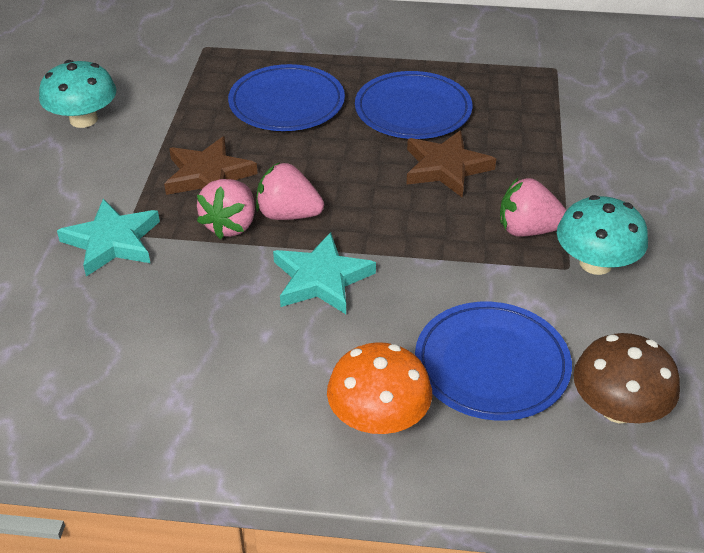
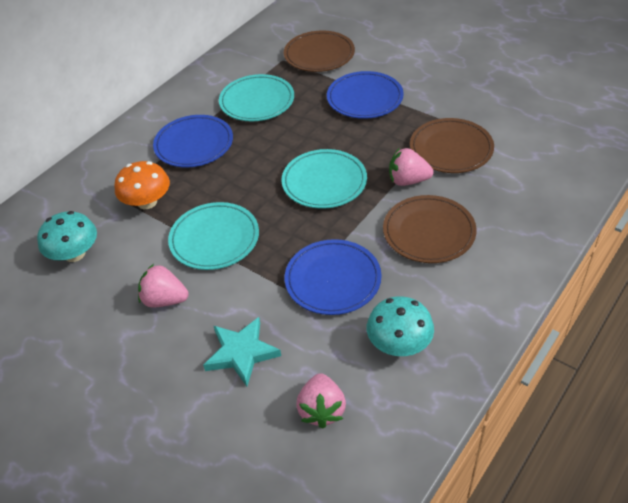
brown mushroom: [573,333,680,423] = 1 -> none = 0
brown plate: none = 0 -> [284,30,355,72] [383,195,477,263] [410,118,494,173] = 3
brown star: [164,136,258,195] [406,130,496,198] = 2 -> none = 0
turquoise plate: none = 0 -> [168,202,259,270] [219,74,294,121] [281,149,367,209] = 3
turquoise star: [57,199,160,277] [273,232,376,314] = 2 -> [203,317,281,386] = 1

